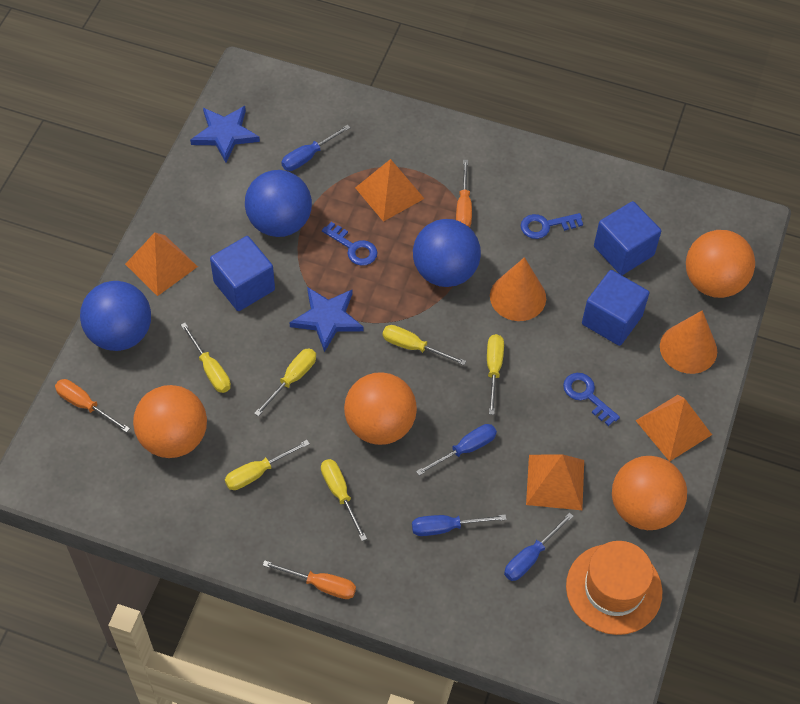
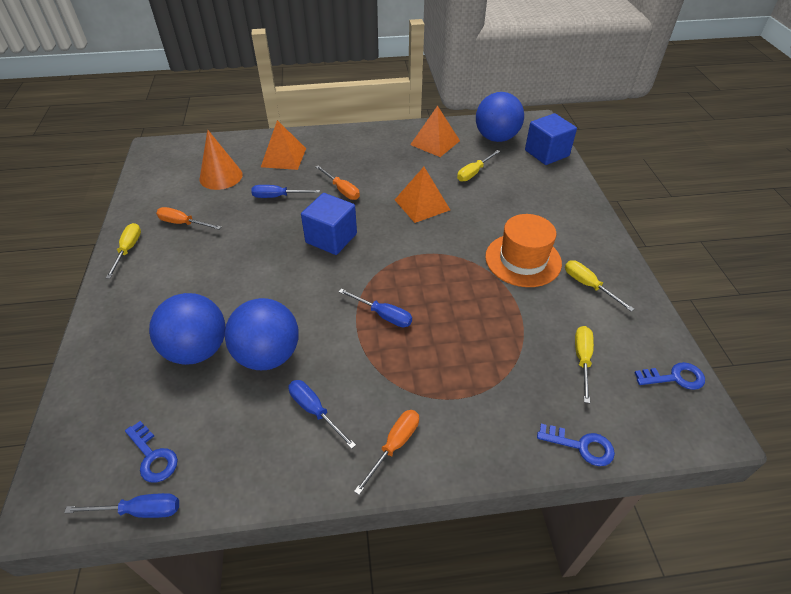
blue cube: [210,236,275,311] [582,270,649,346] [594,201,661,275] = 3 -> [301,193,357,255] [525,113,577,165] = 2
blue star: [190,106,260,162] [289,287,363,352] = 2 -> none = 0
orange ball: [133,385,207,458] [344,372,417,445] [612,456,687,530] [686,230,755,298] = 4 -> none = 0
orange cone: [490,257,546,321] [660,310,717,374] = 2 -> [200,130,243,190] = 1
orange pyramid: [125,232,198,296] [355,159,425,222] [526,454,584,510] [635,395,712,462] = 4 -> [261,120,306,170] [395,167,450,223] [410,106,460,157] = 3
yellow screwdriver: [181,323,231,393] [225,440,310,490] [254,348,316,417] [321,459,367,541] [382,325,466,365] [487,334,504,415] = 6 -> [106,223,141,279] [457,150,500,182] [565,260,634,312] [575,326,594,403] = 4

